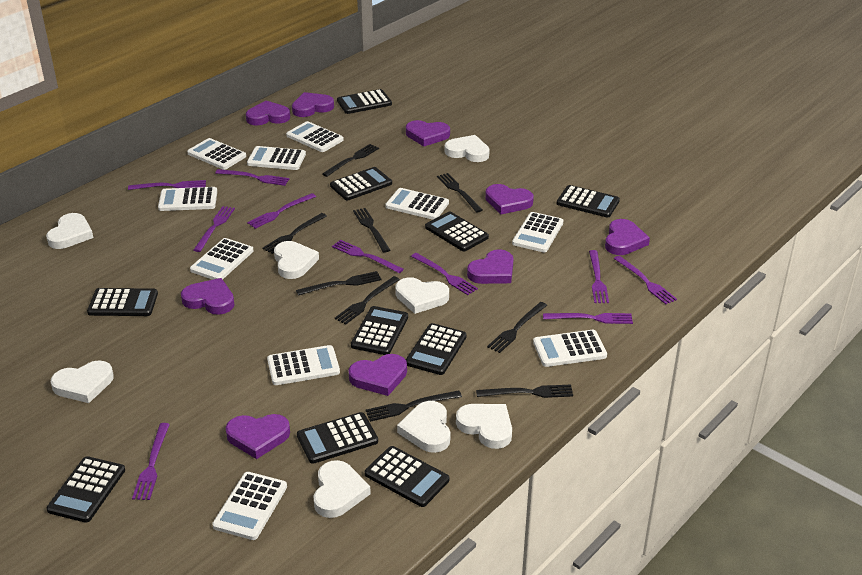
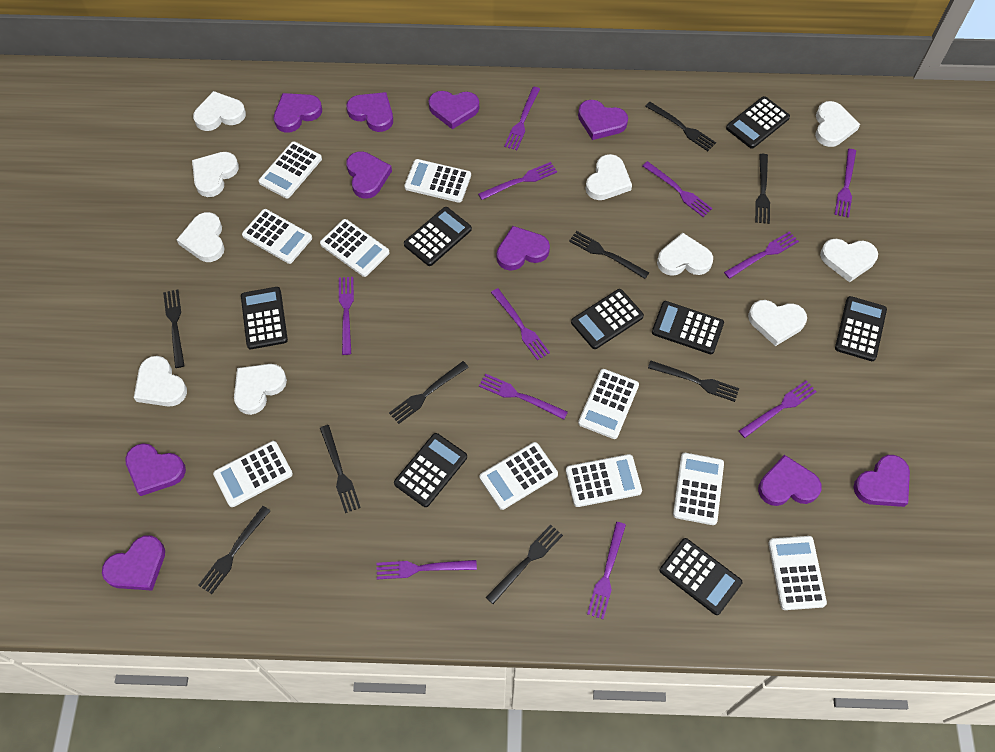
black calculator: [46,456,125,523] [87,288,158,316] [297,412,378,464] [330,167,392,200] [337,89,392,114] [351,306,408,355] [365,446,449,507] [406,323,467,375] [425,212,489,251] [557,185,620,218] = 10 -> [241,287,288,349] [394,433,467,507] [404,207,472,266] [571,289,644,349] [652,301,724,354] [660,538,742,615] [726,96,790,148] [835,296,887,361] = 8
purple fork: [128,180,206,190] [132,423,170,500] [194,206,235,252] [215,169,290,186] [247,193,316,229] [332,240,404,273] [411,253,478,295] [543,313,633,324] [589,250,609,303] [614,256,677,304] = 10 -> [339,277,354,355] [377,560,477,579] [478,162,557,200] [479,373,568,419] [491,288,550,360] [504,87,540,150] [587,522,626,619] [643,161,713,217] [724,231,799,279] [739,380,817,438] [835,149,856,218] = 11
purple heart: [181,278,234,315] [226,414,290,459] [246,101,290,125] [292,92,334,117] [349,354,407,396] [406,120,450,146] [467,249,514,284] [485,184,534,214] [605,219,650,255] = 9 -> [102,535,165,590] [125,443,186,496] [274,93,322,133] [346,92,393,132] [346,151,392,199] [429,91,479,129] [497,226,550,271] [578,100,628,140] [758,455,822,506] [853,455,910,507] = 10
white heart: [46,213,94,249] [51,360,114,403] [274,241,319,279] [313,460,371,518] [395,277,449,314] [397,401,450,453] [445,135,490,162] [456,404,512,449] = 8 -> [134,356,187,407] [177,212,225,262] [192,152,239,197] [193,91,246,131] [234,364,287,415] [585,154,632,200] [657,233,713,276] [748,300,807,346] [815,101,860,147] [820,239,878,282] = 10

